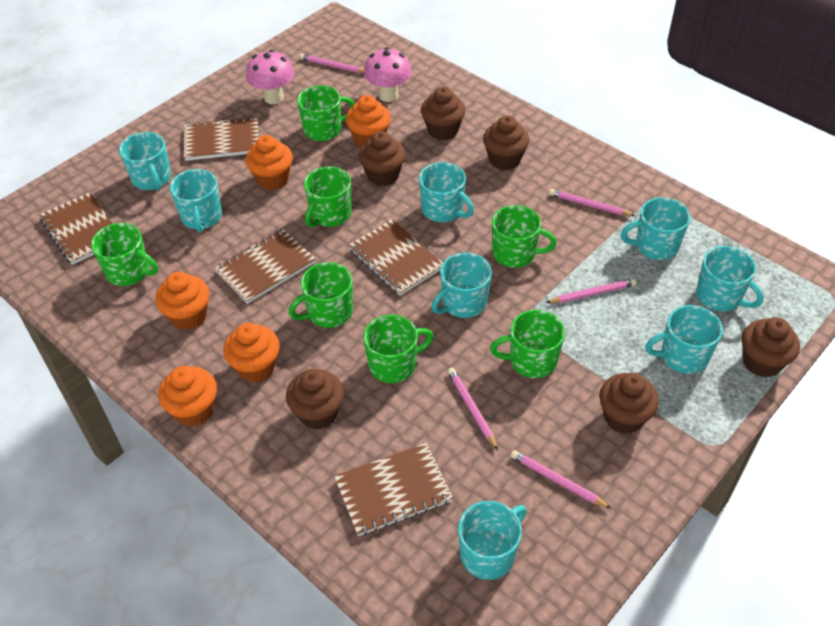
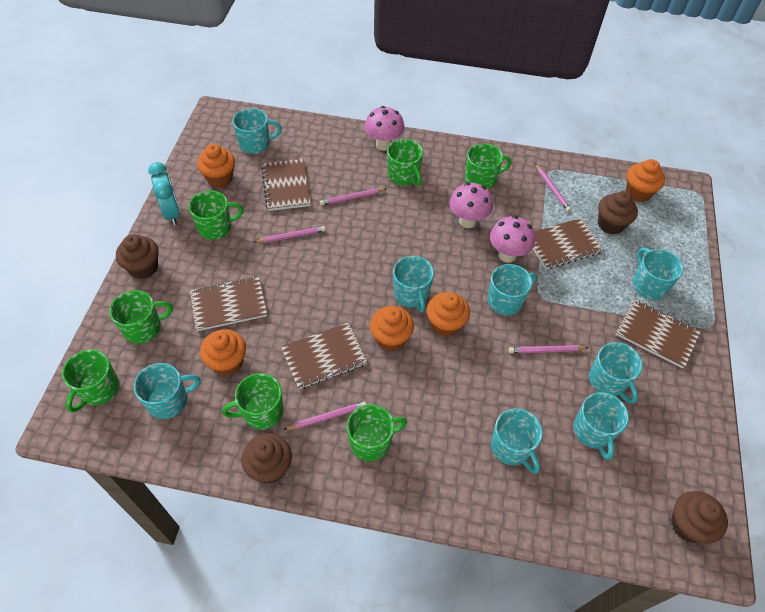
brown cupcake: [286,369,344,430] [359,131,405,186] [421,87,466,140] [483,115,530,170] [599,373,659,434] [742,317,800,378] = 6 -> [116,234,159,279] [241,433,292,484] [598,191,638,234] [671,491,728,544] = 4
pink mushroom: [246,50,294,104] [364,47,412,102] = 2 -> [365,106,405,151] [449,182,493,228] [490,216,535,263] = 3
turquoise clock: none = 0 -> [148,162,180,225] = 1

